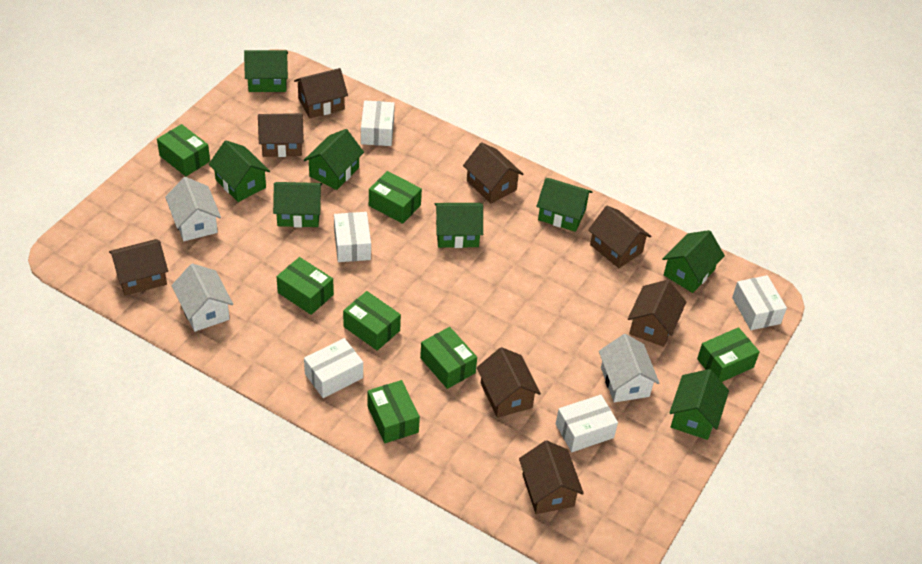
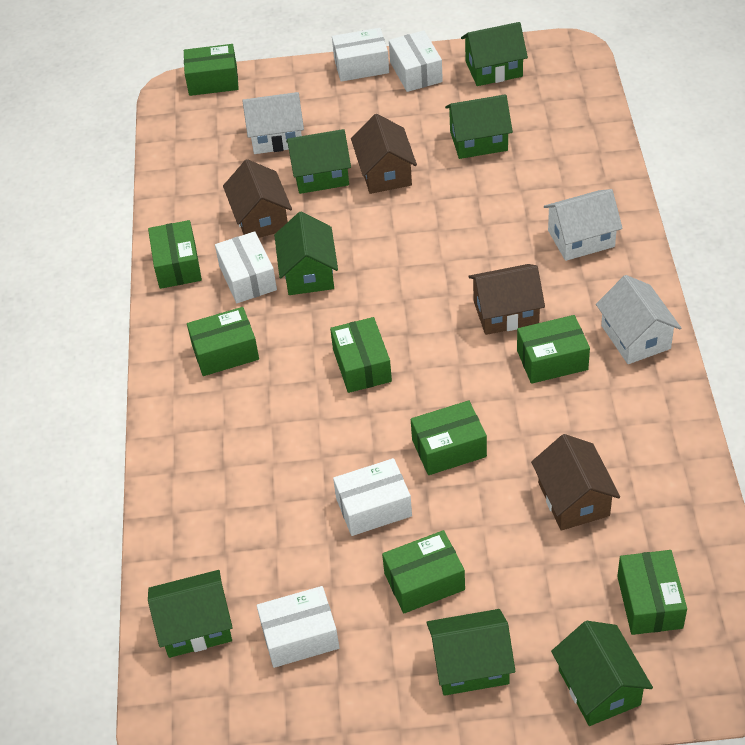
brown house: [109,239,168,296] [258,113,304,157] [294,68,348,118] [463,142,523,204] [477,347,541,418] [519,440,584,514] [588,206,651,268] [628,280,686,347] = 8 -> [223,159,292,238] [351,114,417,194] [468,264,545,335] [531,434,620,531] = 4
green box: [157,124,210,176] [277,257,334,315] [343,291,401,351] [368,380,420,443] [369,171,422,224] [420,327,477,389] [697,327,760,382] = 7 -> [148,220,202,289] [184,44,239,96] [187,307,259,376] [330,317,392,393] [382,530,465,613] [411,400,487,475] [517,315,590,384] [617,550,687,635] = 8
green house: [209,140,270,202] [244,50,288,92] [273,182,322,227] [304,129,364,190] [434,203,483,248] [536,178,592,232] [662,230,725,293] [669,369,729,440] = 8 -> [148,570,233,658] [274,212,338,295] [286,129,351,194] [426,609,515,696] [445,94,513,159] [461,22,528,86] [551,621,653,726] = 7

